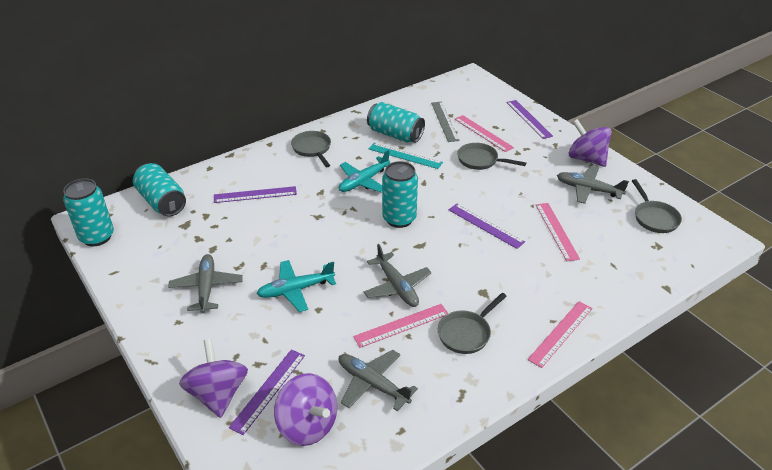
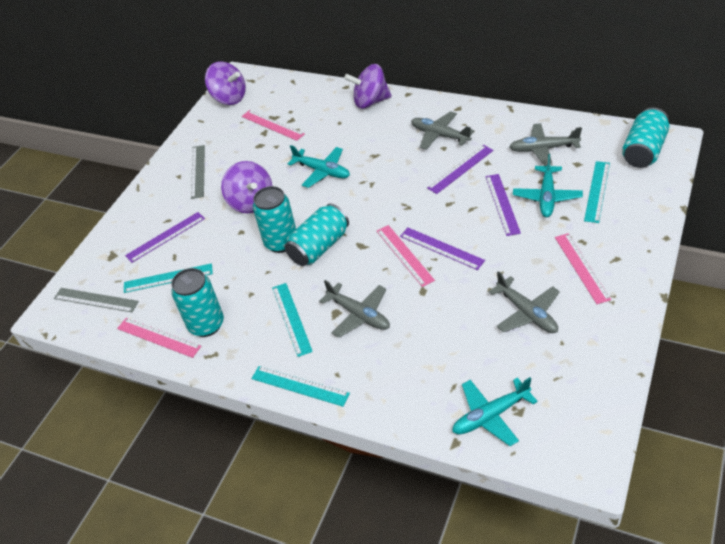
grey pan: [291,131,331,167] [438,293,507,354] [457,143,526,170] [632,179,682,233] = 4 -> none = 0
grey ruler: [431,102,460,142] = 1 -> [54,288,139,312] [191,145,205,199] = 2
turquoise plane: [257,260,336,312] [339,150,390,193] = 2 -> [288,145,350,188] [452,377,538,446] [513,154,583,217] = 3
turquoise ruler: [369,143,443,169] = 1 -> [124,263,213,293] [251,366,350,407] [272,283,313,357] [584,161,610,223] = 4

